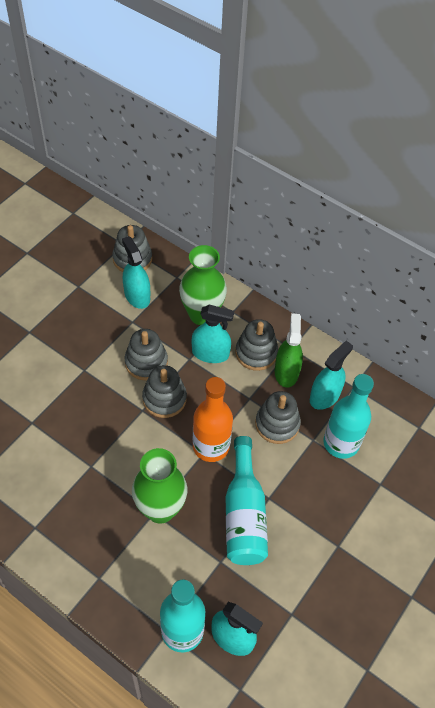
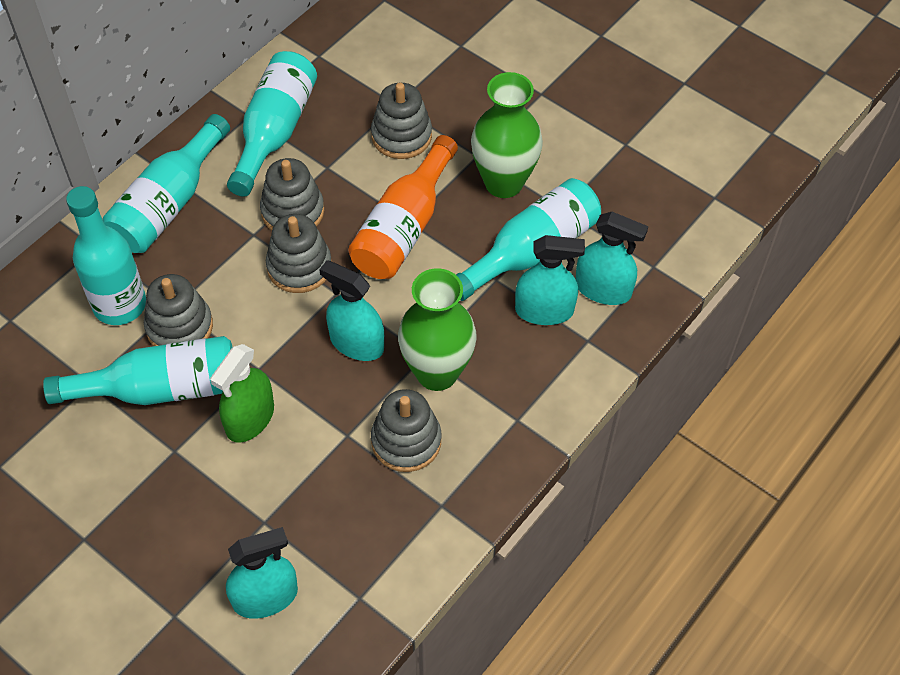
turquoise bottle: [160,579,205,652] [226,436,268,565] [323,374,374,459] = 3 -> [43,336,232,405] [66,186,146,325] [102,114,230,253] [227,51,317,197] [456,178,601,301] = 5

